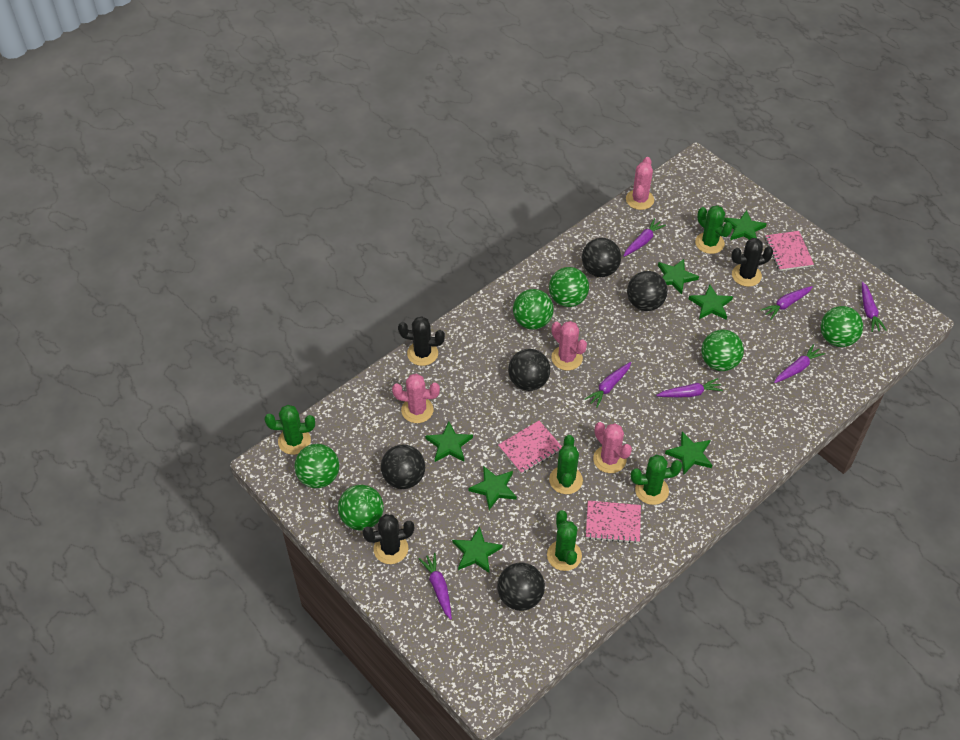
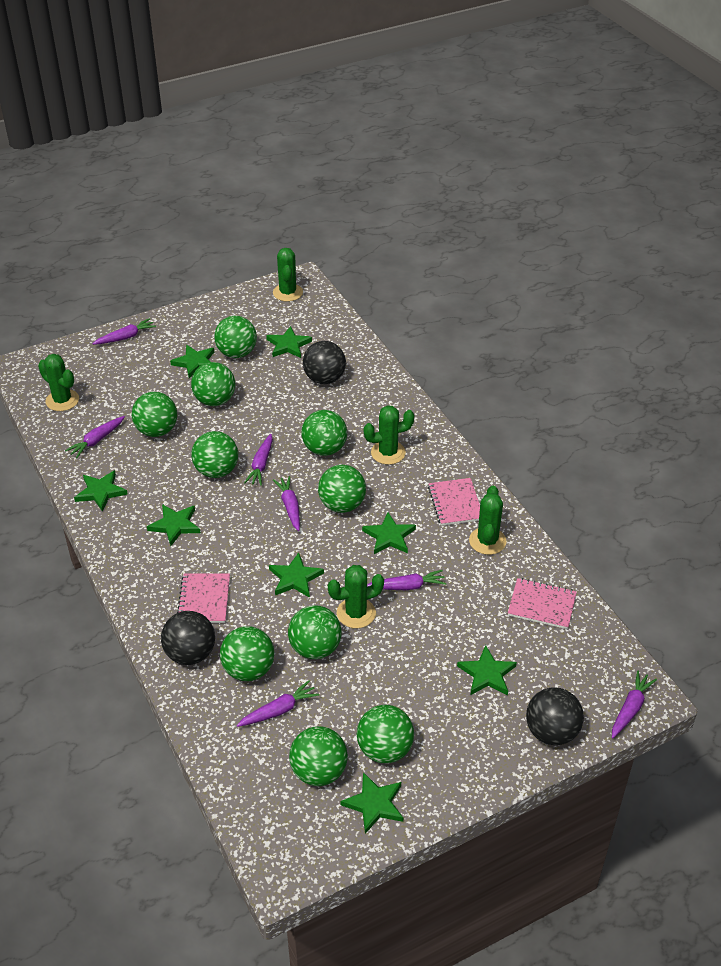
black ball: [381,445,425,489] [497,562,545,611] [508,349,550,391] [582,238,621,277] [627,271,668,311] = 5 -> [161,611,215,665] [303,341,346,384] [526,687,584,745] = 3
black cactus: [362,514,414,564] [398,316,445,366] [731,238,773,287] = 3 -> none = 0
green ball: [294,444,339,488] [338,485,384,530] [513,289,554,330] [549,267,589,307] [701,330,744,371] [821,306,863,347] = 6 -> [132,392,177,437] [191,362,235,406] [191,431,238,478] [214,316,257,358] [220,626,274,681] [288,605,342,659] [289,726,348,786] [301,410,347,456] [318,465,366,513] [357,705,414,763] = 10
green star: [425,422,473,462] [452,526,503,573] [468,466,517,510] [658,259,699,294] [665,432,712,475] [689,285,733,320] [724,210,767,240] = 7 -> [74,470,128,512] [147,504,200,546] [170,345,214,378] [266,326,312,358] [269,553,324,598] [341,772,403,834] [362,512,416,554] [457,645,517,695] = 8
pink cactus: [392,374,440,423] [551,321,587,370] [593,422,632,473] [626,157,654,210] = 4 -> none = 0

